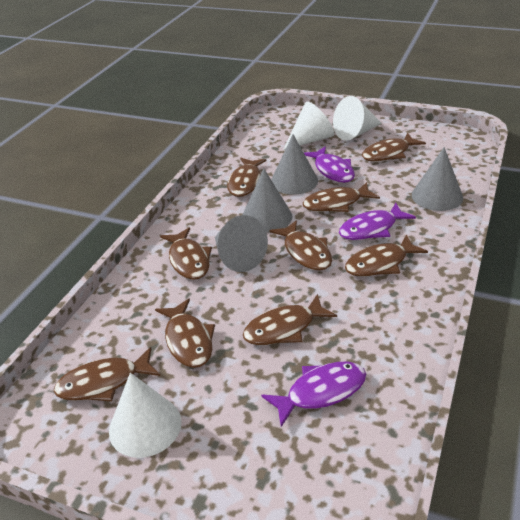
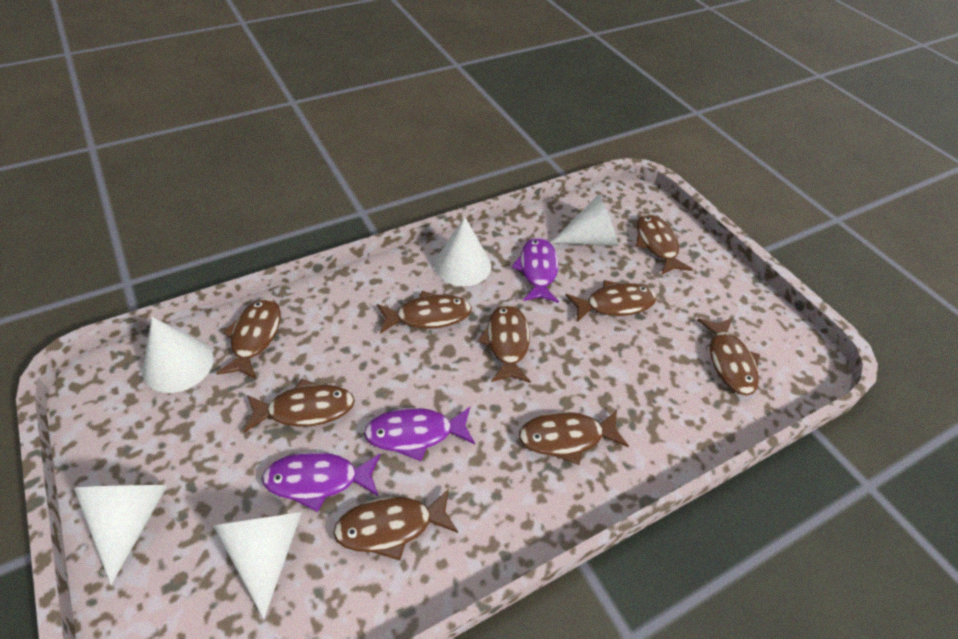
grey cone: [215,215,268,272] [242,168,293,233] [271,134,318,195] [412,147,463,211] = 4 -> none = 0
white cone: [109,373,182,458] [283,101,334,150] [333,96,382,141] = 3 -> [74,485,168,585] [142,317,214,393] [213,512,302,619] [434,217,491,286] [550,194,619,246] = 5

